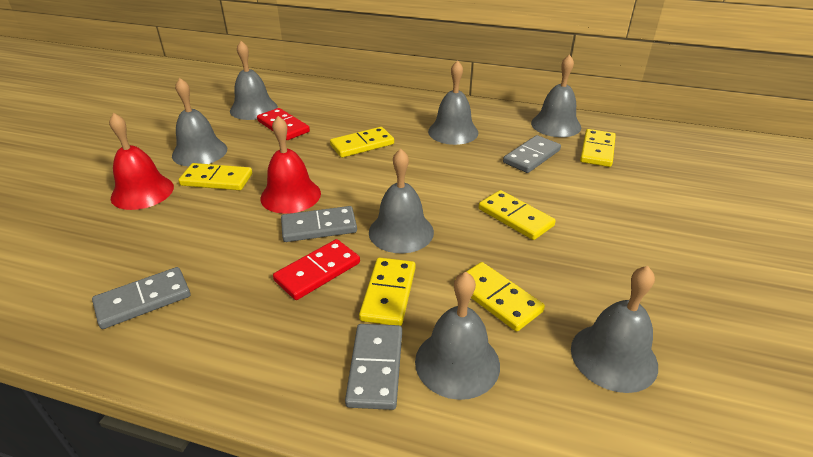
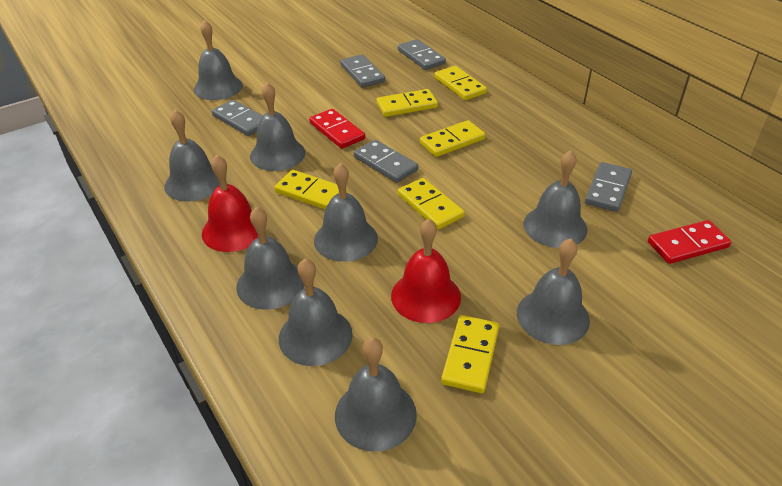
grey bell: [172,78,227,167] [230,41,278,120] [369,148,434,253] [415,272,500,400] [428,60,478,145] [531,54,581,137] [571,266,658,393] = 7 -> [164,110,220,202] [194,20,243,100] [236,207,304,310] [250,82,305,171] [279,258,353,366] [314,163,378,262] [335,337,417,452] [517,238,590,345] [523,150,587,248] = 9
grey domino: [92,267,190,329] [281,206,357,242] [345,324,402,410] [503,135,561,173] = 4 -> [212,100,263,136] [340,54,385,88] [354,140,419,183] [398,39,446,70] [585,162,632,212] = 5

